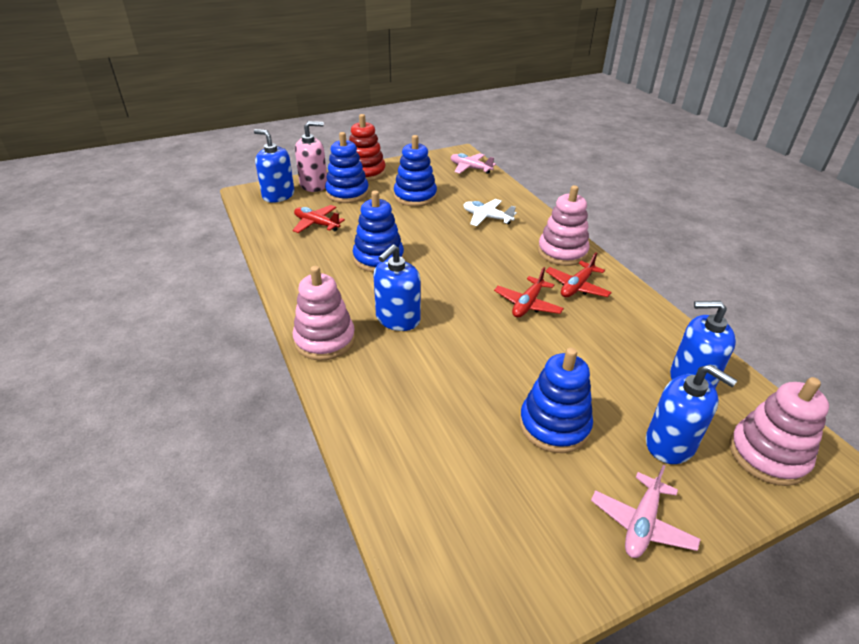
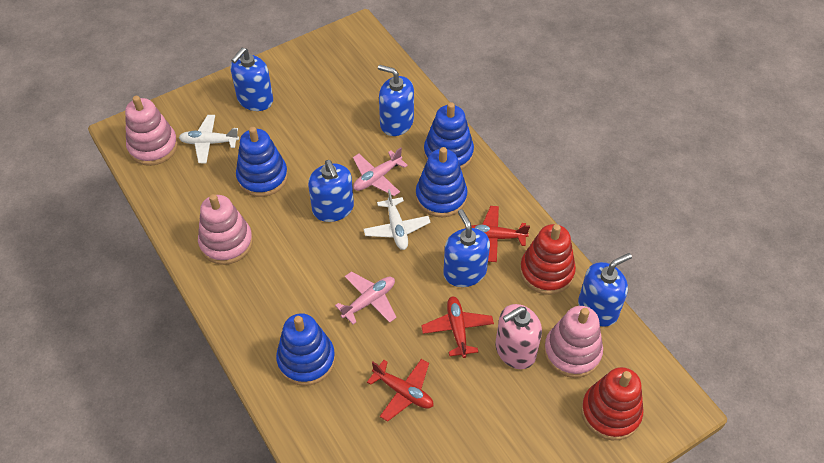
blue soap dispenser: [254,129,294,203] [374,244,421,331] [646,365,737,464] [670,301,736,388] = 4 -> [231,48,273,111] [308,160,354,222] [378,65,414,136] [443,209,490,287] [578,253,632,327] = 5
red stacking toy: [349,114,386,181] = 1 -> [520,224,576,295] [581,367,643,440] = 2
white plane: [463,199,517,226] = 1 -> [179,115,239,163] [363,189,431,250] = 2

